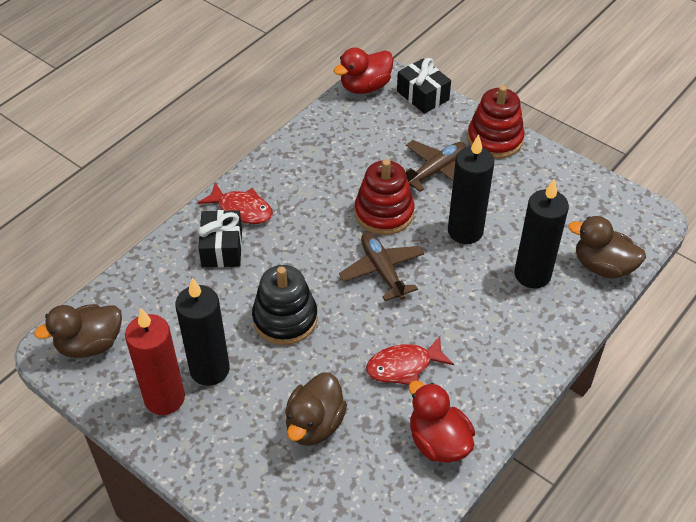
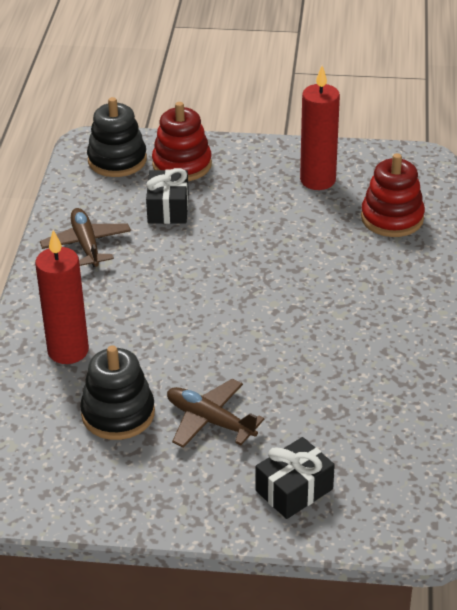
black candle: [175,278,230,386] [448,134,494,244] [515,179,569,289] = 3 -> none = 0
black stacking toy: [252,265,318,345] = 1 -> [80,345,155,440] [87,97,147,177] = 2
brown duck: [34,304,122,358] [285,372,347,446] [568,216,646,279] = 3 -> none = 0
red candle: [125,308,185,415] = 1 -> [35,230,89,364] [300,66,340,190] = 2
red duck: [334,47,393,94] [409,381,475,463] = 2 -> none = 0
red fish: [198,182,273,224] [366,336,454,385] = 2 -> none = 0

